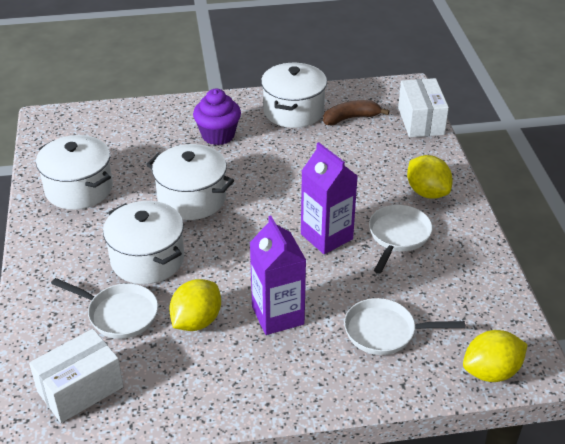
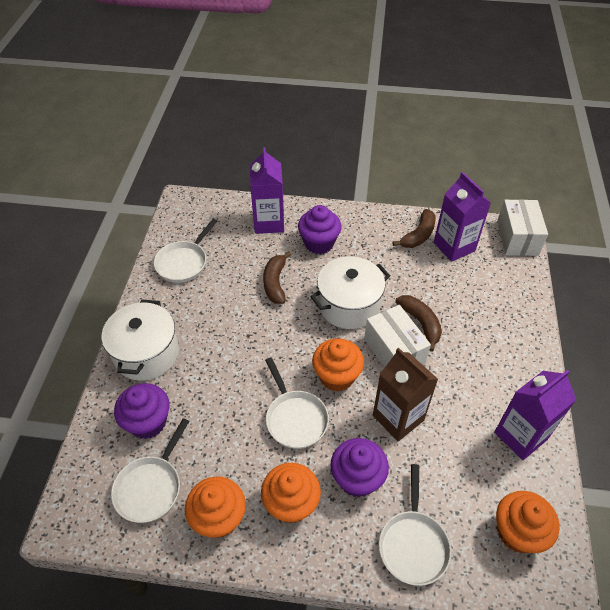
brown banana: [323,100,390,125] = 1 -> [263,251,291,304] [392,209,436,248] [395,295,442,352] = 3
brown carton: none = 0 -> [373,348,438,441] = 1
orange cupcake: none = 0 -> [185,477,246,538] [261,463,321,524] [312,339,364,392] [496,491,560,553] = 4
purple carton: [249,216,306,335] [301,142,358,254] = 2 -> [250,147,284,234] [434,172,491,262] [494,370,576,460] = 3
purple cupcake: [193,89,241,145] = 1 -> [114,383,169,439] [298,205,342,254] [330,438,389,497] = 3
white pan: [51,278,158,339] [344,298,465,355] [369,205,433,274] = 3 -> [111,418,189,523] [154,219,217,283] [265,357,329,449] [379,464,451,586] = 4
white pot: [36,135,113,210] [103,201,184,284] [146,144,234,220] [261,63,327,128] = 4 -> [102,300,179,381] [310,256,390,329] = 2
yellow lemon: [169,279,221,331] [407,155,453,199] [463,330,528,382] = 3 -> none = 0

